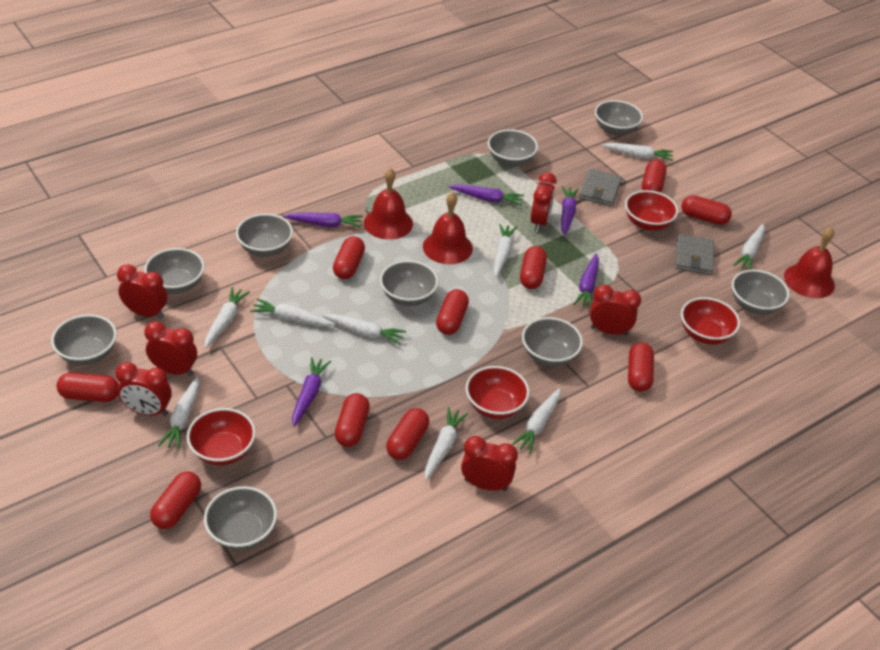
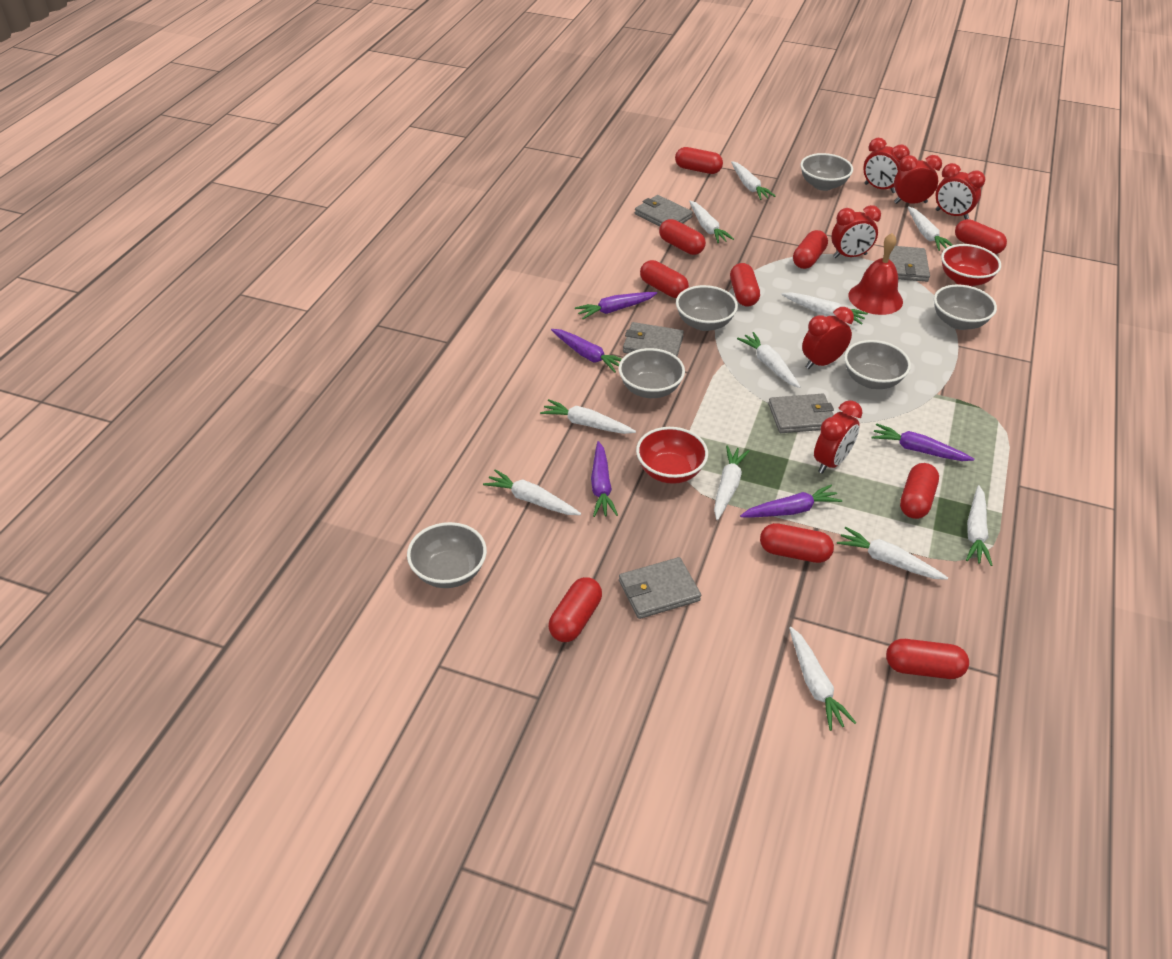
grey bowl: [51,314,117,365] [144,248,205,294] [204,486,277,550] [236,213,293,257] [380,260,438,306] [488,129,538,167] [522,317,583,366] [595,100,643,136] [732,269,790,315] = 9 -> [407,522,487,588] [619,348,685,398] [676,285,738,331] [800,153,853,191] [844,340,911,389] [934,284,997,330] = 6
grey wallet: [579,169,622,207] [675,234,714,275] = 2 -> [619,557,701,619] [623,322,684,356] [635,195,693,226] [768,394,834,433] [889,246,930,282] = 5
red bell: [364,168,413,240] [423,192,473,264] [784,227,835,298] = 3 -> [848,233,903,315] = 1
red bowl: [187,408,256,465] [466,366,530,419] [625,190,678,231] [681,297,740,344] = 4 -> [636,427,708,484] [941,244,1001,286] = 2
white carrot: [158,376,200,449] [205,287,250,348] [250,298,335,326] [322,314,406,345] [425,407,468,480] [493,224,517,277] [511,388,561,454] [602,143,673,161] [733,224,765,270] = 9 -> [483,469,581,515] [540,399,636,434] [689,201,734,244] [714,446,749,520] [731,161,775,200] [737,332,800,388] [781,292,868,325] [789,627,856,731] [837,527,948,580] [908,206,952,251] [966,485,992,566] = 11

